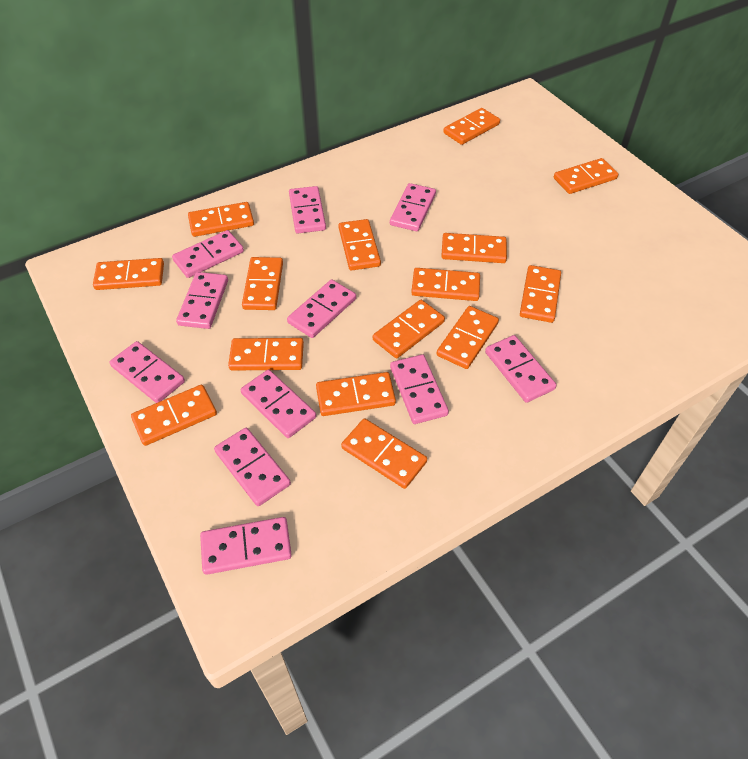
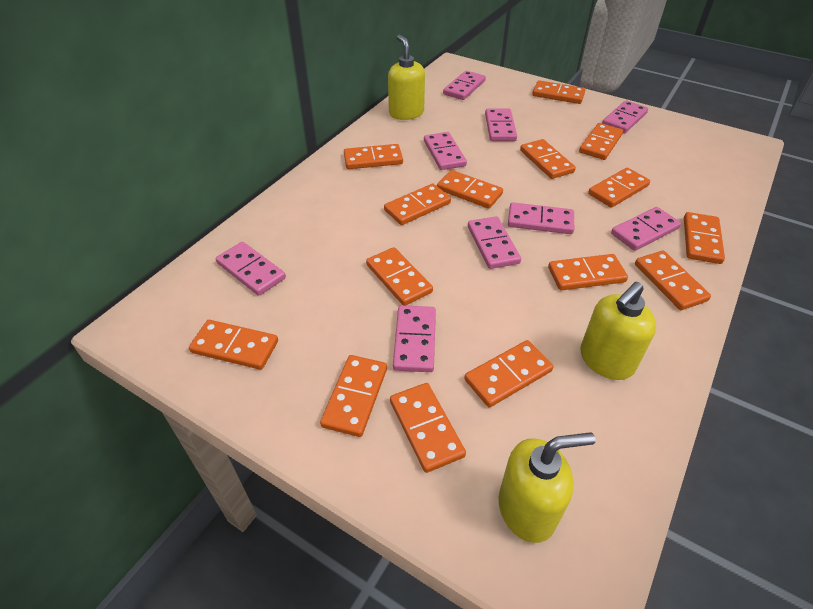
pink domino: [109,341,185,403] [172,230,244,278] [176,272,228,329] [200,517,292,575] [214,428,291,506] [241,369,316,438] [287,279,356,338] [289,186,326,233] [390,183,436,231] [390,354,449,424] [485,335,557,403] = 11 -> [216,242,286,296] [393,305,436,372] [424,132,467,170] [443,71,486,100] [468,216,521,269] [485,109,517,141] [508,202,574,234] [602,100,648,133] [611,207,681,251] = 9
yellow soap dispenser: none = 0 -> [388,35,425,120] [498,432,595,543] [580,282,656,380] = 3

